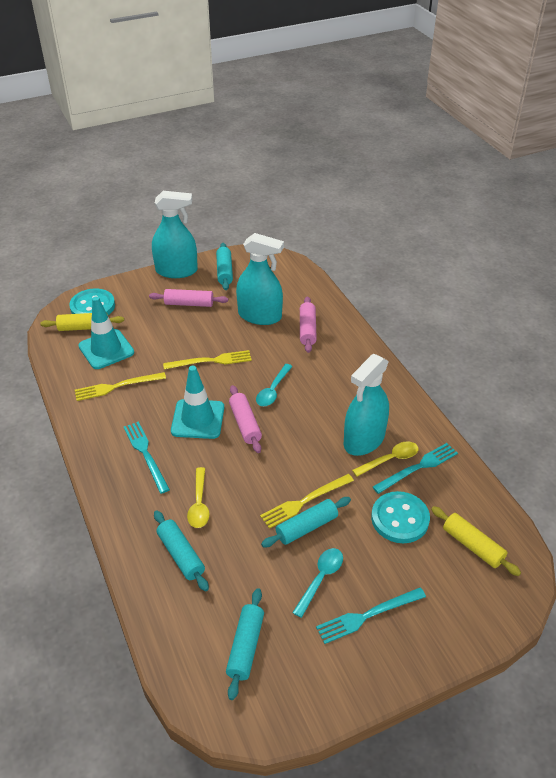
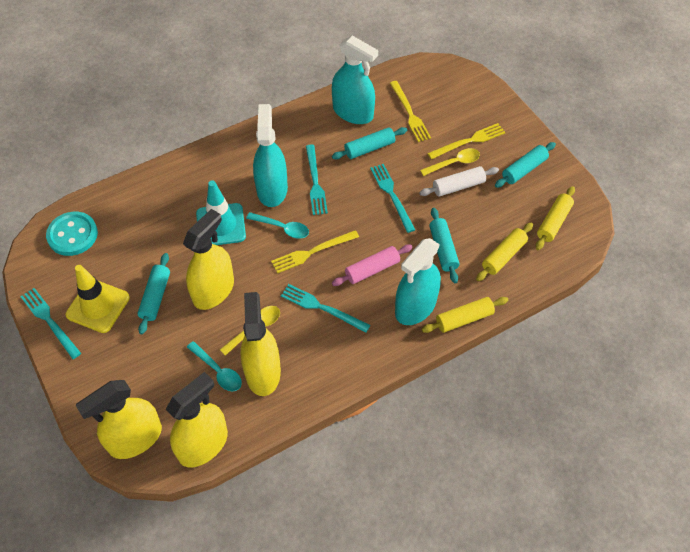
pink rolling pin: [149,289,228,307] [229,385,262,453] [300,297,317,353] = 3 -> [332,244,413,286] = 1
turquoise button: [69,288,115,315] [371,491,430,543] = 2 -> [46,212,98,256] = 1
turquoise fork: [124,422,170,494] [316,587,426,644] [373,443,458,494] = 3 -> [20,288,81,359] [281,284,370,333] [306,145,328,215] [370,164,415,233] = 4
turquoise traffic cone: [78,296,134,369] [171,366,224,439] = 2 -> [196,180,246,245] = 1
white rolling pin: none = 0 -> [419,166,499,197] = 1
yellow rolling pin: [40,312,124,331] [431,506,521,576] = 2 -> [422,297,508,333] [476,222,533,281] [536,186,575,250] = 3
yellow spray bottle: none = 0 -> [76,380,162,459] [165,372,228,467] [183,209,234,310] [241,292,281,396] = 4
yellow traffic cone: none = 0 -> [66,265,130,333] = 1

